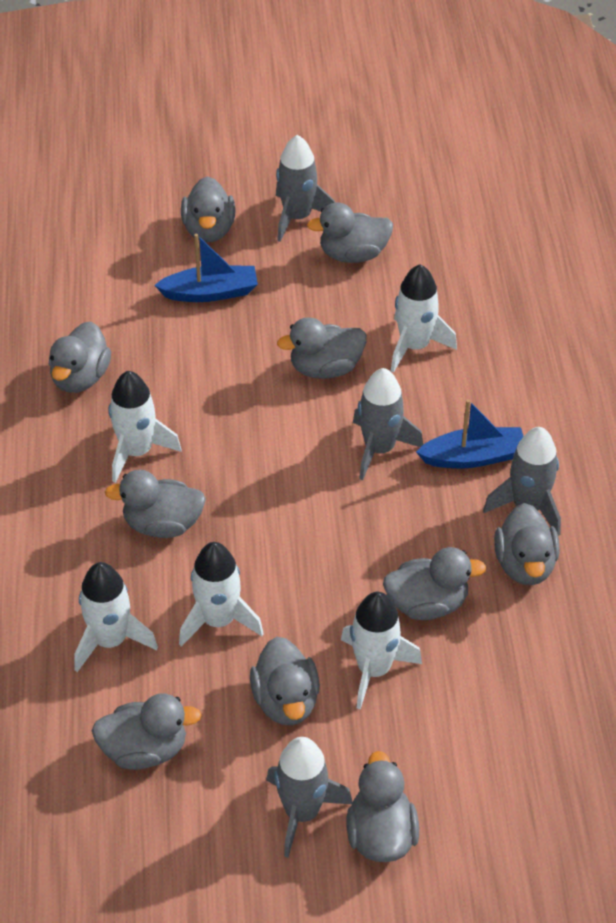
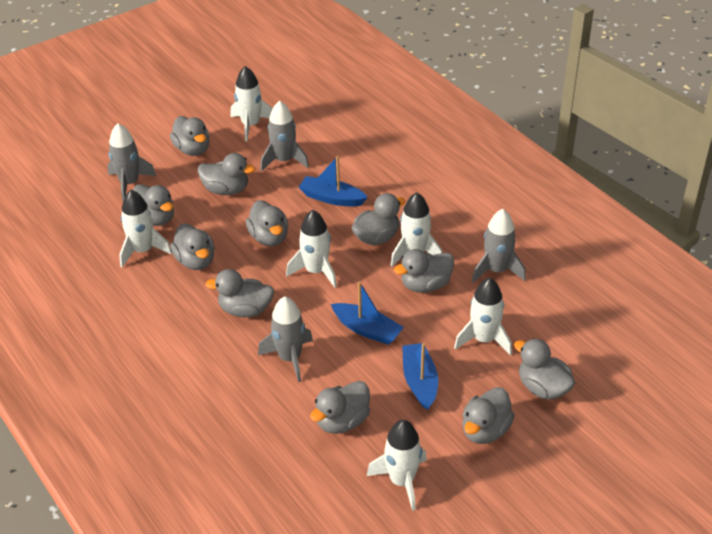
blue boat: [154,234,258,302] [416,399,524,468] = 2 -> [299,156,368,206] [331,281,404,345] [402,343,438,410] = 3
grey duck: [49,321,111,393] [92,693,202,770] [105,470,206,538] [181,176,236,243] [250,637,320,725] [277,317,367,379] [307,202,393,263] [346,751,419,862] [383,547,486,620] [494,503,560,585] = 10 -> [133,184,174,226] [170,116,210,156] [171,223,215,270] [198,153,255,195] [205,269,274,317] [246,200,288,246] [310,381,370,434] [352,193,405,245] [394,249,454,293] [462,387,515,444] [514,338,575,400] = 11
white rocket: [74,562,158,672] [108,371,181,483] [179,542,264,647] [341,592,422,710] [391,264,457,373] = 5 -> [119,190,172,267] [231,66,273,141] [286,210,337,288] [367,420,427,511] [390,192,442,266] [454,278,512,356] = 6

